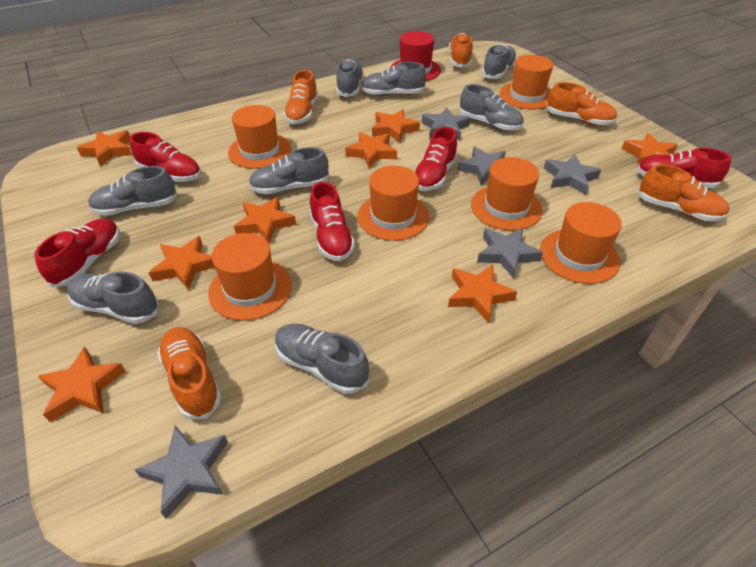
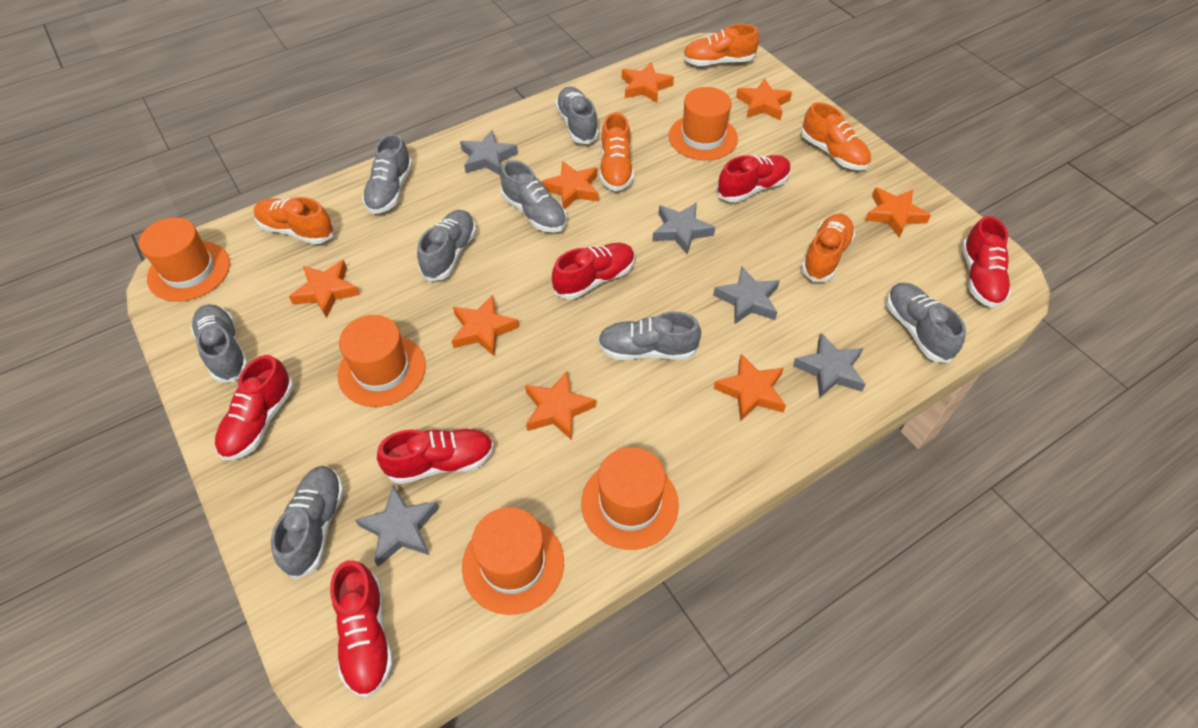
orange hat: [208,233,292,321] [228,105,291,169] [357,166,429,241] [471,157,543,231] [500,55,553,110] [540,202,622,284] = 6 -> [139,217,230,302] [337,315,426,407] [462,507,564,615] [581,447,679,550] [669,87,738,160] = 5
red hat: [391,31,441,81] = 1 -> none = 0
red shoe: [34,218,120,287] [129,132,201,182] [310,182,355,261] [415,127,457,191] [637,148,731,188] = 5 -> [215,355,294,460] [330,560,393,698] [377,429,494,484] [552,243,635,299] [717,155,791,202] [962,216,1011,308] = 6

